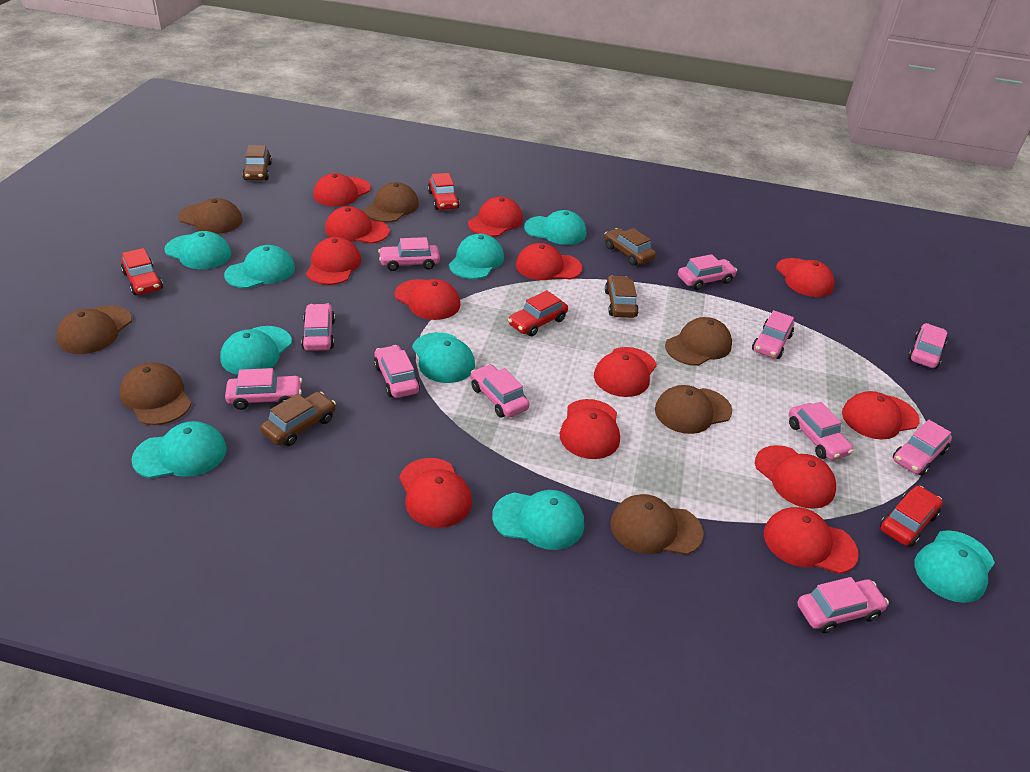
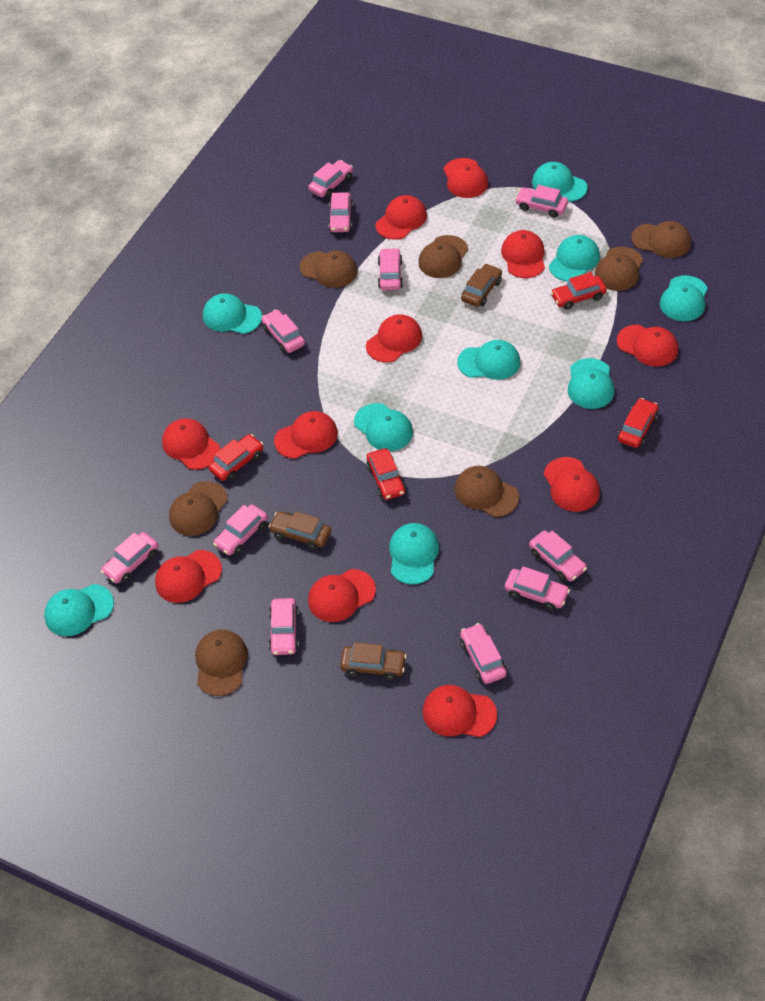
brown car: [242,145,272,180] [260,392,336,446] [604,228,656,266] [605,275,639,318] = 4 -> [269,511,331,550] [340,642,407,680] [461,264,502,307] = 3
red cap: [306,237,361,285] [313,173,371,207] [325,206,390,244] [395,279,460,320] [399,458,472,528] [468,197,523,237] [516,243,582,280] [560,399,620,459] [594,347,657,397] [755,445,836,509] [764,507,859,574] [776,258,834,297] [842,391,920,439] = 13 -> [155,550,222,603] [162,418,220,470] [274,411,338,459] [308,569,376,622] [366,314,422,363] [376,195,427,240] [422,685,497,737] [443,158,488,198] [501,230,545,278] [544,457,600,512] [617,324,678,367] = 11

